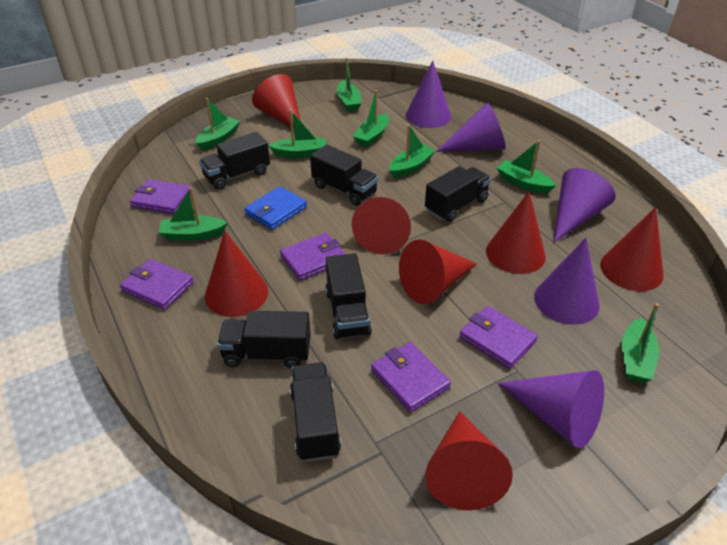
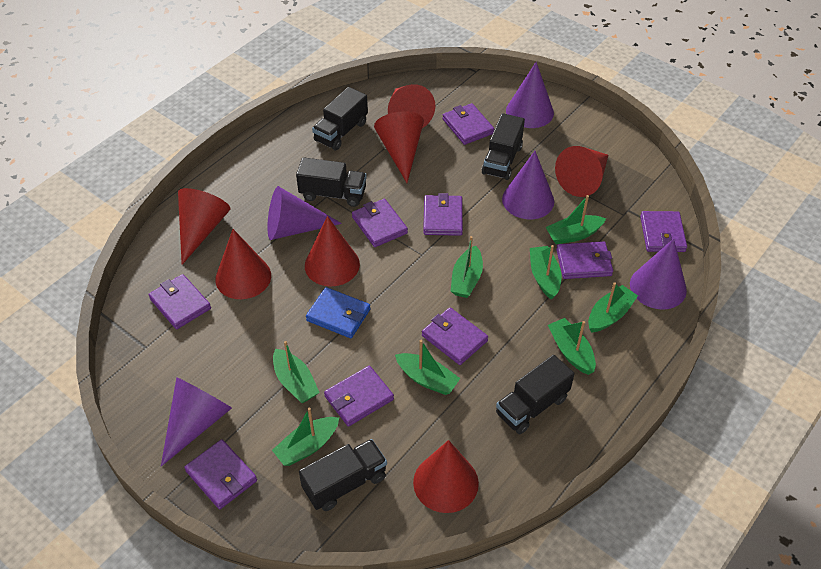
black truck: [199,132,270,190] [217,311,311,368] [290,363,341,462] [310,144,378,206] [325,253,372,339] [425,166,491,222] = 6 -> [296,157,367,207] [299,439,387,511] [312,87,368,150] [482,113,525,180] [496,355,574,434] = 5
purple wallet: [120,259,194,310] [130,179,191,214] [280,233,345,281] [371,342,451,413] [459,306,538,369] = 5 -> [148,274,211,329] [184,439,257,509] [324,366,394,427] [352,199,408,247] [422,308,488,365] [423,193,463,236] [442,103,494,145] [556,241,613,279] [640,211,687,252] = 9

